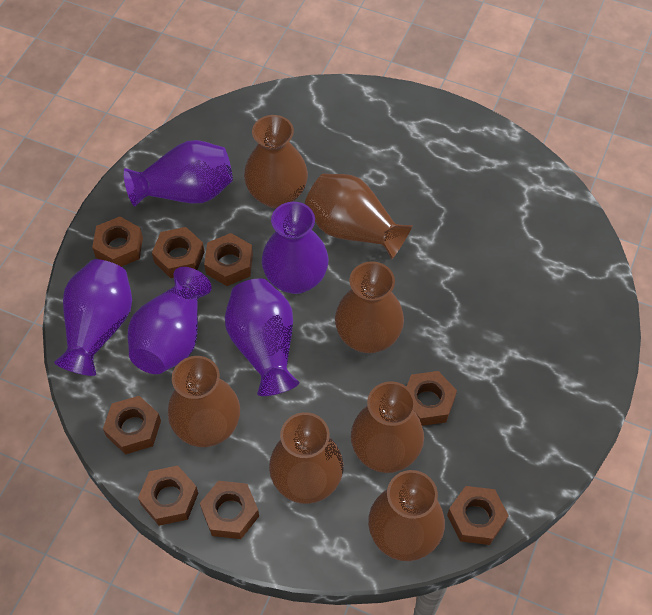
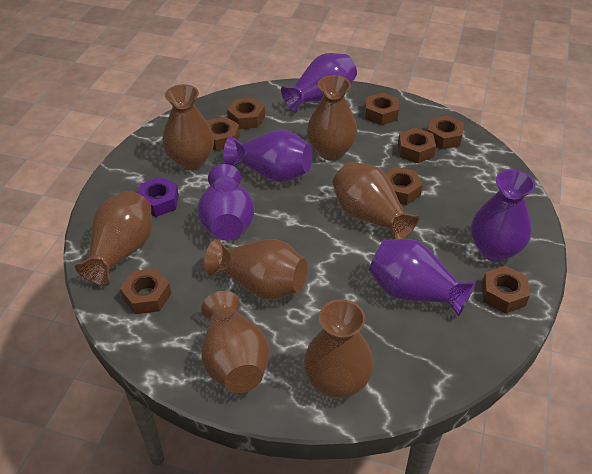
purple nut: none = 0 -> [138,177,179,217] = 1

